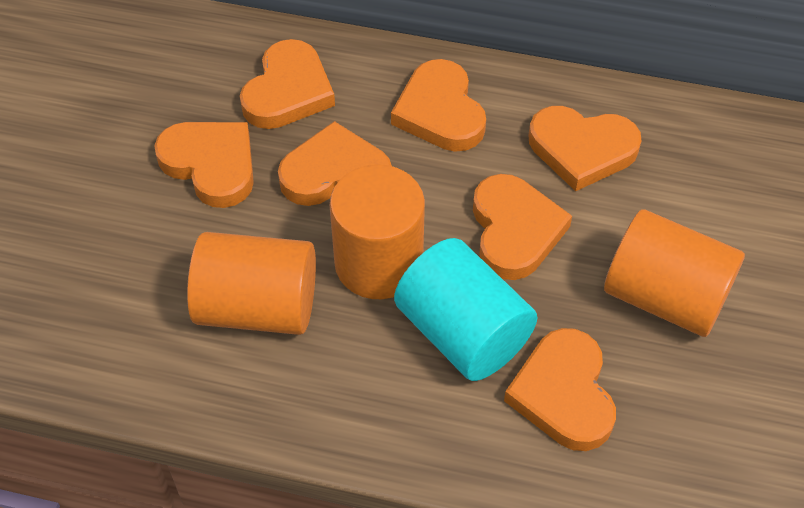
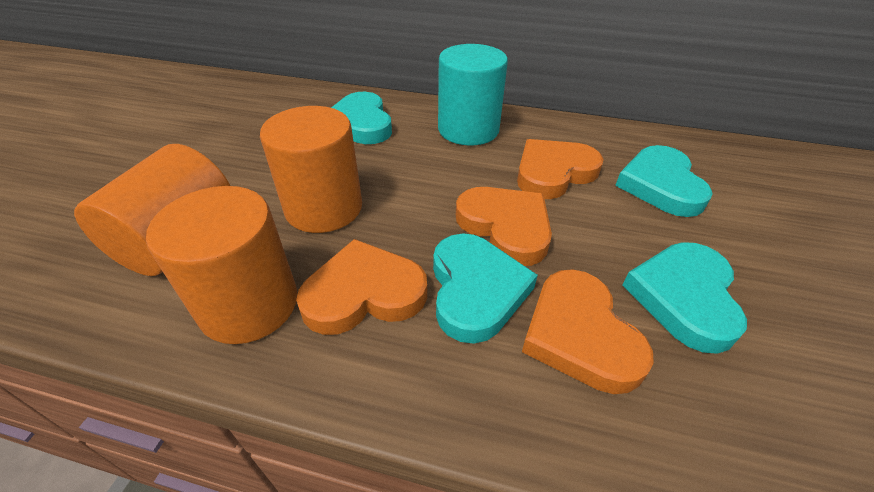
orange heart: [154,122,254,208] [240,39,335,129] [278,121,392,206] [391,59,486,152] [473,174,572,280] [504,328,616,451] [528,106,642,191] = 7 -> [296,239,427,335] [456,187,552,266] [517,139,604,199] [522,269,654,394] = 4
turquoise heart: none = 0 -> [331,92,392,144] [433,233,538,344] [615,145,713,217] [622,242,747,354] = 4

